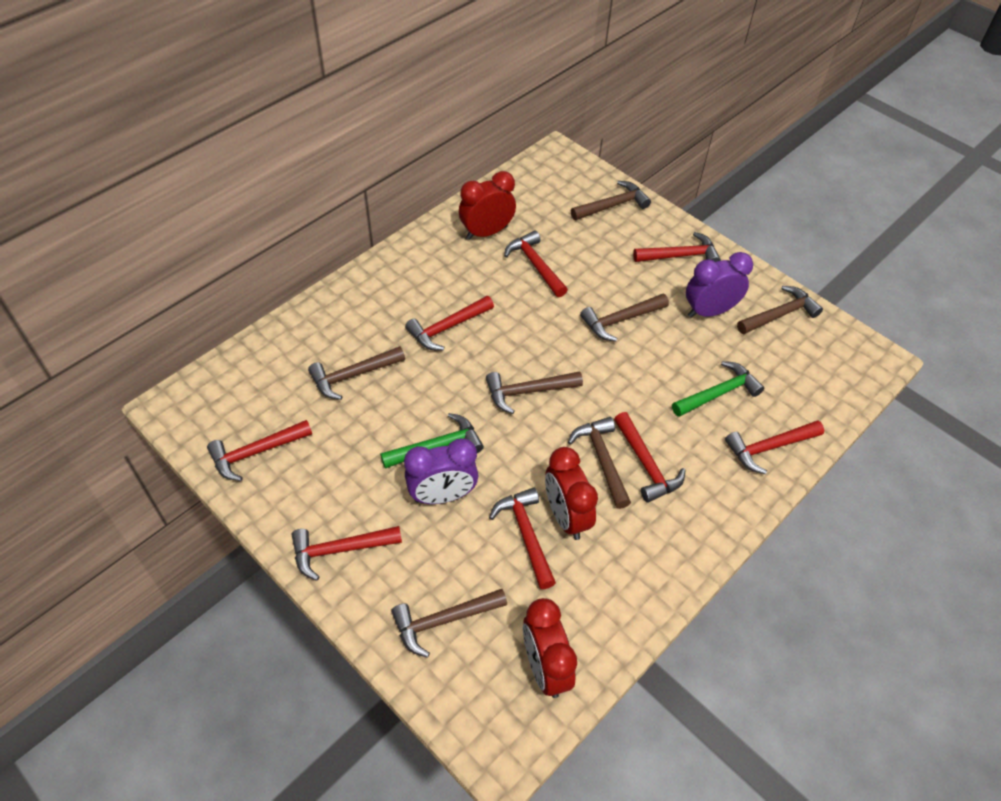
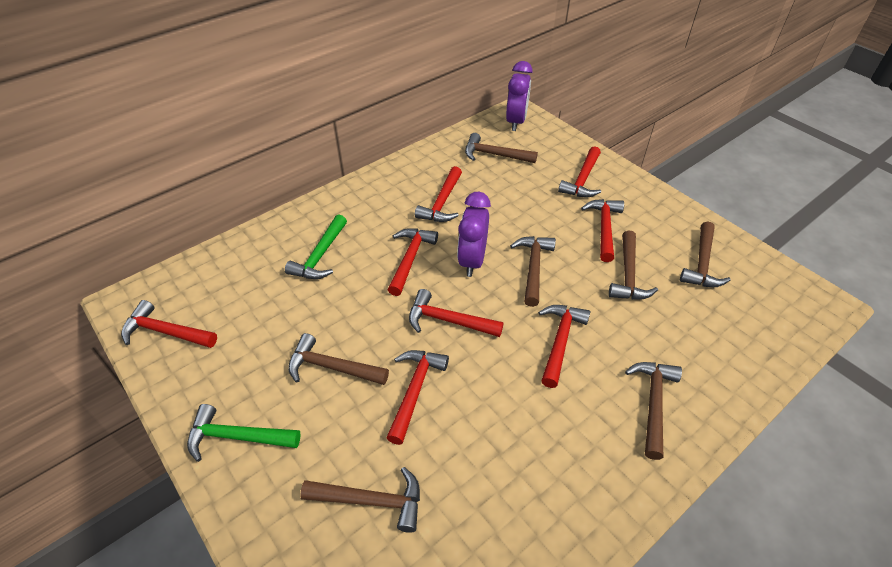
red clock: [459,171,516,240] [523,598,577,698] [545,447,598,540] = 3 -> none = 0

